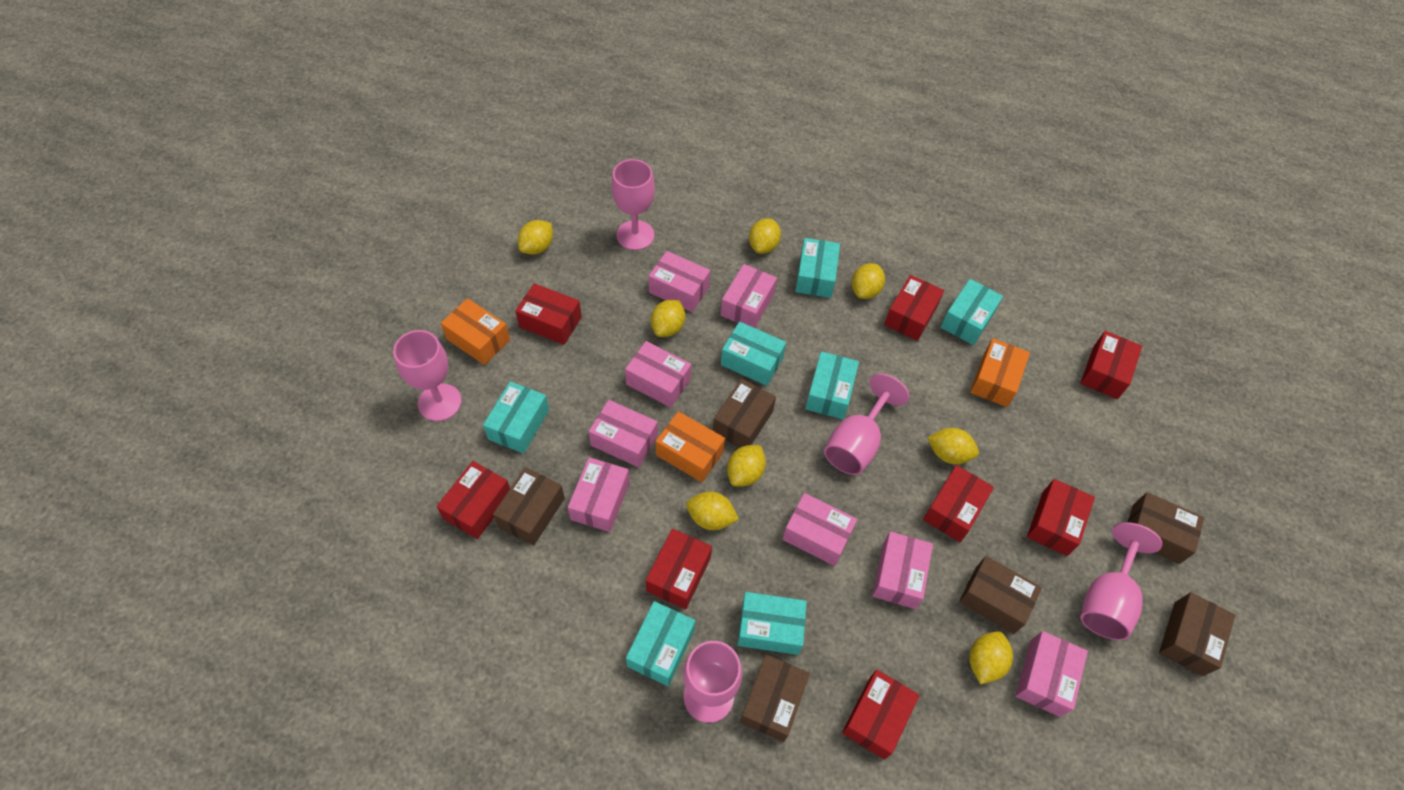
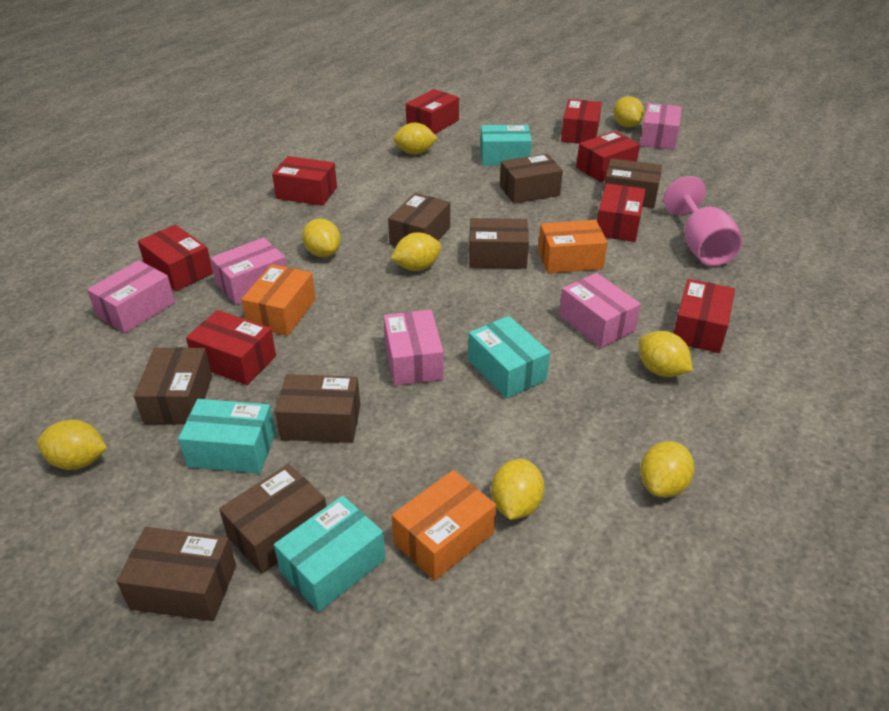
brown box: [493,467,565,545] [713,379,776,448] [740,654,810,742] [959,556,1042,634] [1128,492,1204,564] [1159,592,1235,676] = 6 -> [117,527,236,621] [134,347,212,425] [219,464,326,574] [275,374,360,443] [388,193,450,246] [469,218,529,269] [500,154,563,204] [604,158,662,208] = 8
pink box: [568,457,630,532] [589,400,658,468] [625,341,691,408] [649,251,710,312] [721,264,777,328] [783,493,857,566] [872,531,933,609] [1015,631,1088,717] = 8 -> [87,260,175,333] [210,237,287,305] [384,310,444,386] [559,273,641,348] [640,103,682,150] = 5
pink goblet: [393,330,462,421] [612,159,655,250] [683,641,742,723] [824,373,909,475] [1080,522,1162,640] = 5 -> [663,176,742,266] = 1
turquoise box: [483,381,549,454] [626,601,695,686] [721,322,786,386] [738,592,807,655] [795,238,840,298] [805,351,859,419] [941,279,1003,345] = 7 -> [178,399,275,473] [274,496,385,612] [468,316,550,399] [480,125,532,166] = 4

